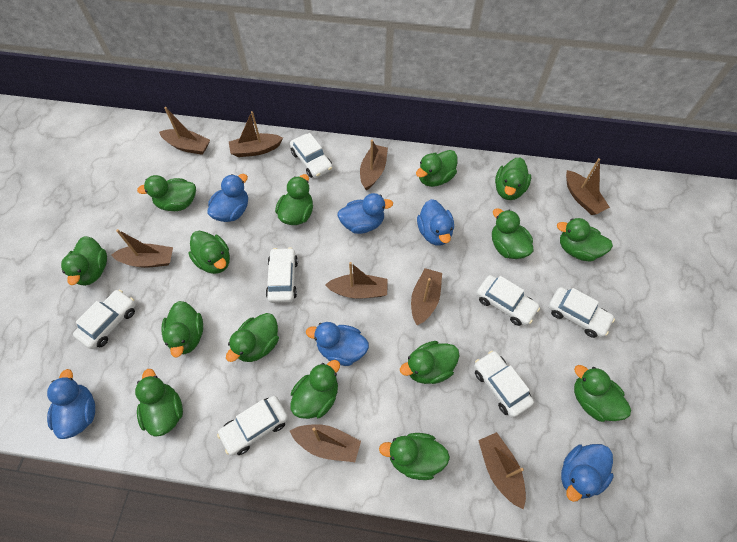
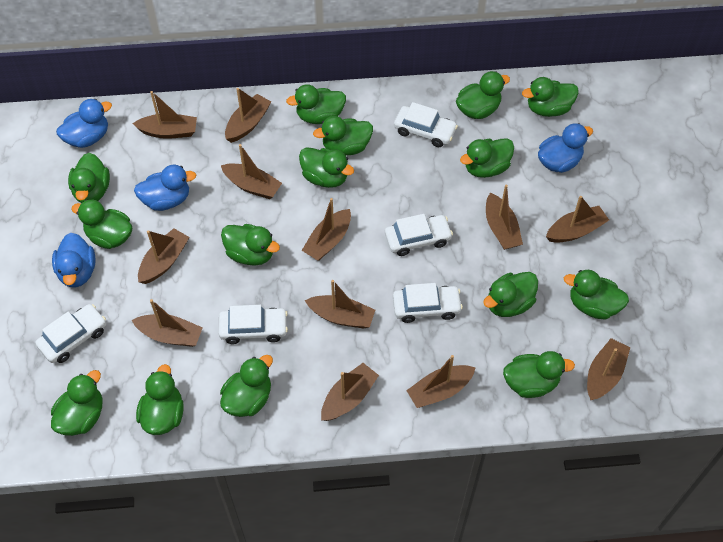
blue duck: [47,369,95,439] [207,174,248,222] [306,322,369,366] [337,193,393,234] [417,199,454,246] [561,444,614,502] = 6 -> [52,233,96,288] [56,99,112,148] [134,165,196,211] [538,123,593,173] = 4
brown boat: [111,229,173,268] [159,107,210,155] [229,111,283,157] [290,424,361,462] [325,262,388,299] [360,140,388,190] [411,268,442,325] [478,432,526,509] [566,158,610,215] = 9 -> [132,91,197,139] [132,299,203,347] [138,228,189,284] [221,144,282,199] [225,88,271,143] [302,198,351,261] [305,280,375,328] [321,363,379,421] [406,355,476,408] [486,185,523,250] [546,196,609,243] [587,338,630,400] = 12
white car: [73,290,136,349] [217,396,288,456] [266,247,298,303] [290,133,333,178] [474,351,534,418] [477,275,540,326] [548,287,615,338] = 7 -> [35,304,106,363] [219,305,288,344] [385,214,453,256] [393,283,463,323] [394,102,458,147] = 5

